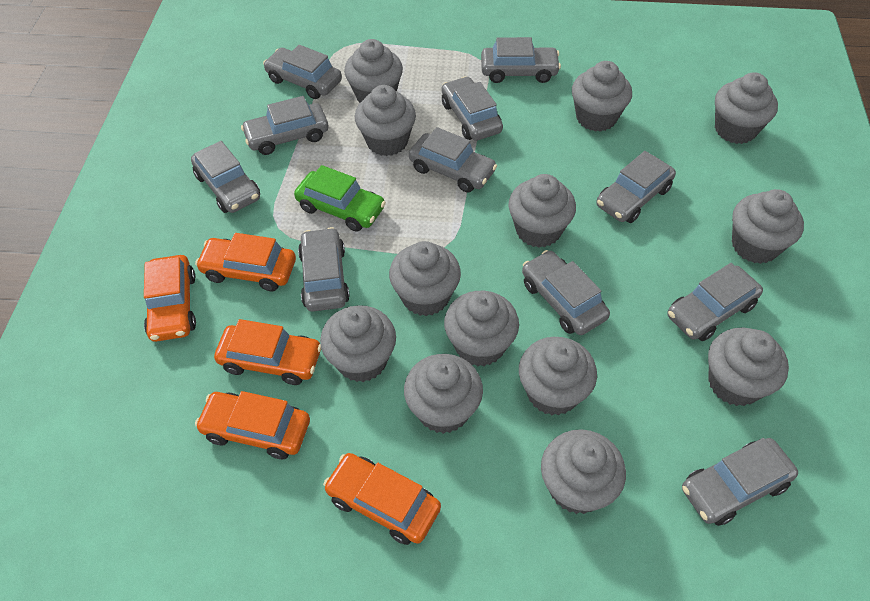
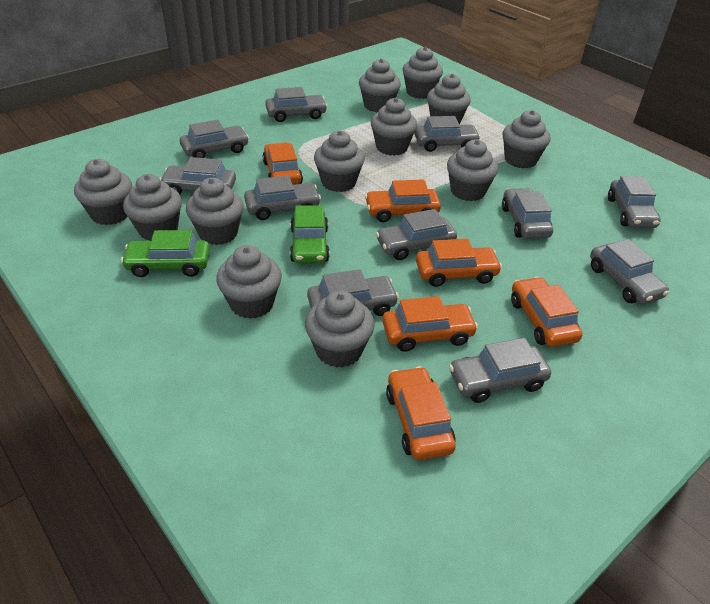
green car: [294,165,386,232] = 1 -> [121,230,210,277] [290,205,330,264] = 2
grey cupcake: [320,305,396,382] [344,39,403,103] [355,85,416,156] [389,241,461,316] [404,354,483,434] [444,291,519,366] [508,174,576,247] [519,337,597,415] [541,429,626,514] [572,61,632,132] [708,328,789,406] [715,72,778,144] [732,189,804,264] = 13 -> [74,159,132,225] [123,174,182,241] [186,177,244,245] [216,245,282,319] [305,290,374,368] [314,130,365,192] [359,59,401,112] [371,98,417,156] [402,47,443,99] [427,74,471,125] [447,139,498,201] [503,110,551,168] = 12
orange car: [144,255,196,342] [195,233,296,291] [195,391,310,459] [214,319,322,385] [323,453,441,545] = 5 -> [262,142,303,185] [365,179,441,222] [382,296,478,352] [386,366,456,460] [416,239,502,287] [511,277,583,347] = 6

